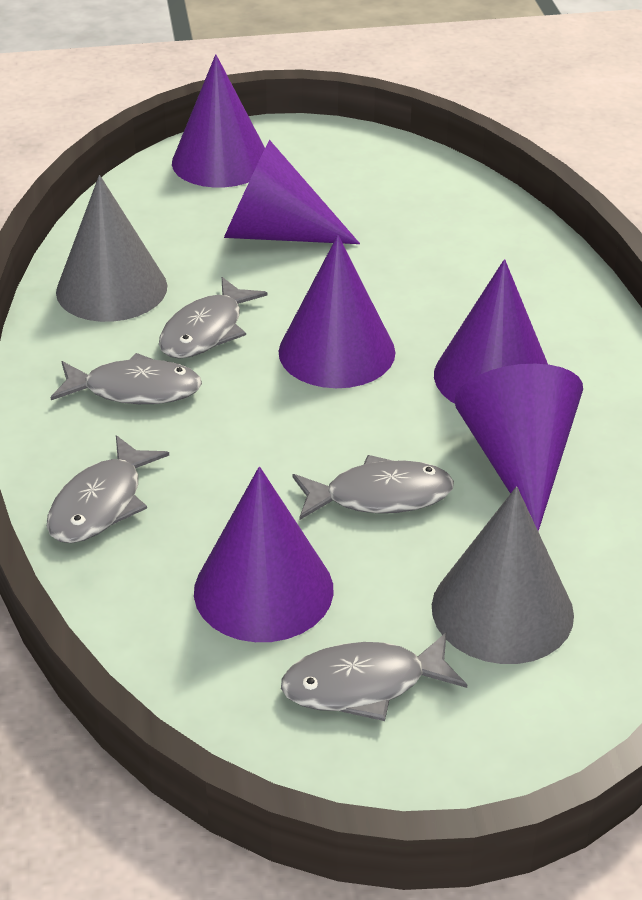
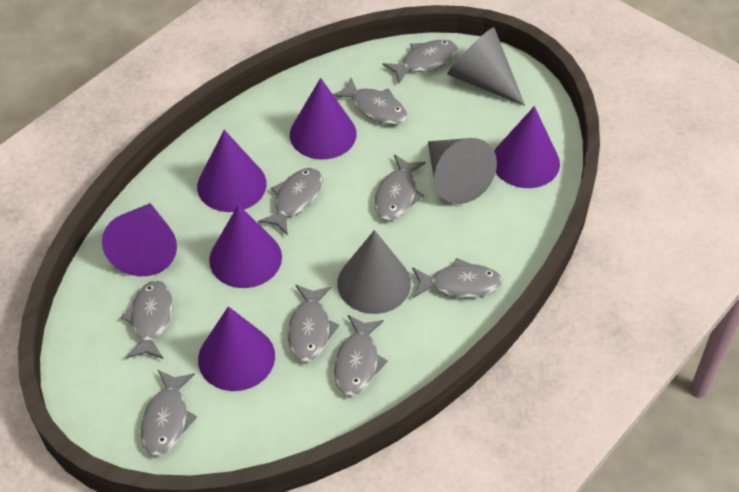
grey cone: [56,175,167,322] [432,487,574,664] = 2 -> [337,230,411,314] [428,138,497,204] [447,27,525,106] = 3
grey fish: [47,435,169,543] [51,353,202,404] [159,277,268,359] [281,632,467,721] [292,455,454,520] = 5 -> [121,280,173,359] [141,370,197,456] [258,168,322,235] [288,285,339,362] [333,78,408,125] [334,315,388,396] [374,154,426,220] [383,40,458,83] [412,258,503,298] = 9

